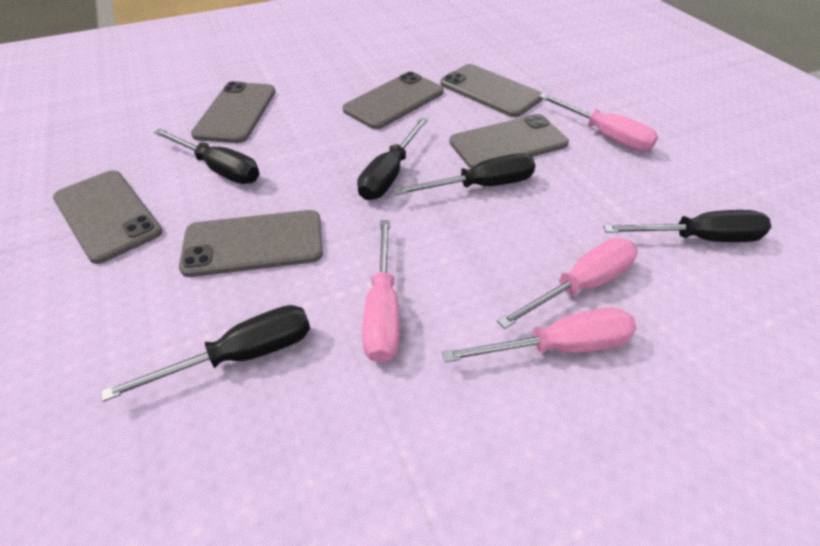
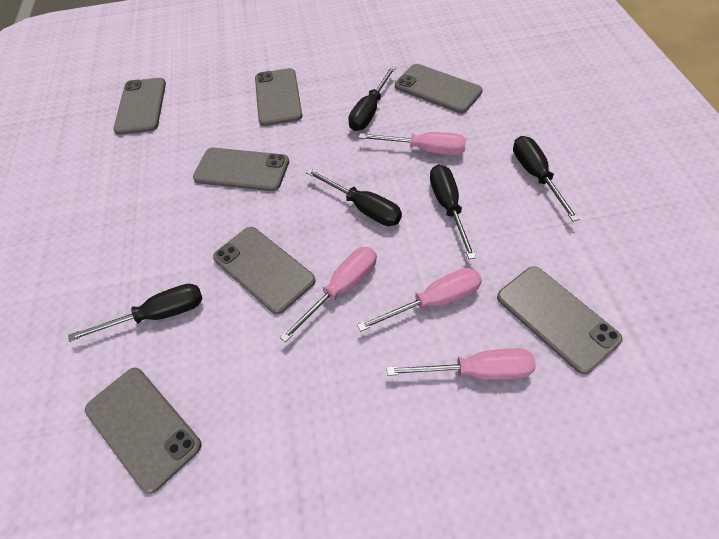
grey phone: [53,170,162,264] [179,210,323,277] [191,81,276,143] [343,72,444,129] [440,64,543,117] [450,114,569,169] = 6 -> [85,368,201,494] [113,78,166,135] [193,148,289,191] [213,227,316,314] [255,68,302,126] [395,64,483,113] [497,266,623,374] = 7

